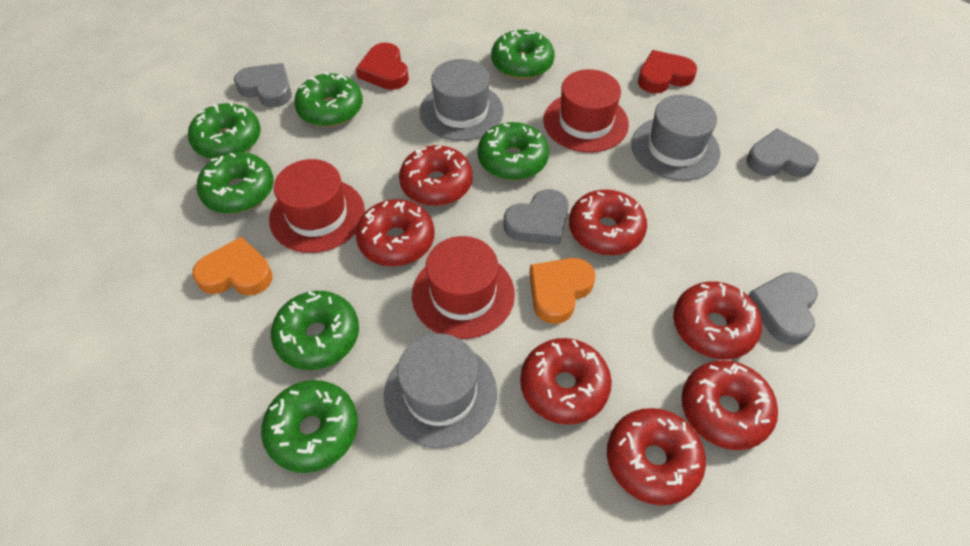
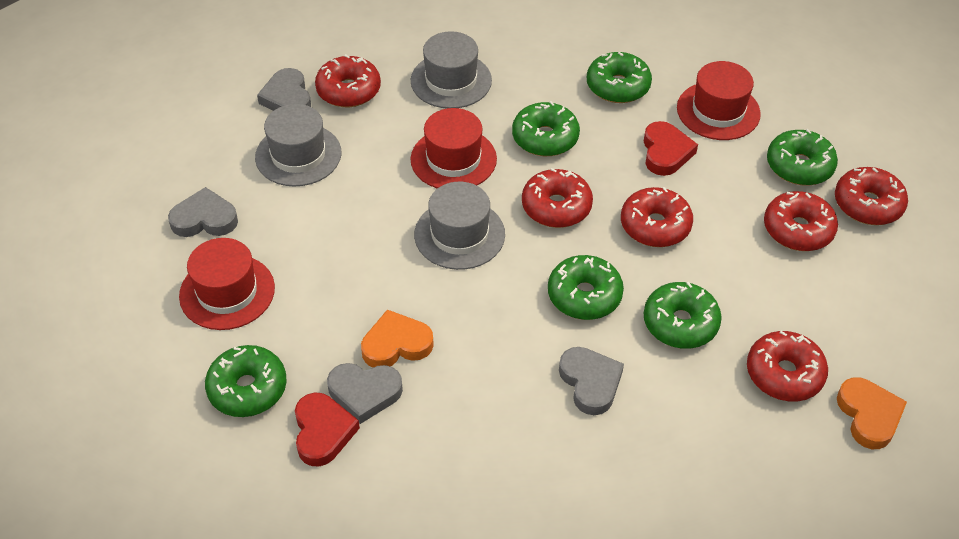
green donut: [188,102,261,159] [197,152,274,214] [261,380,358,473] [271,291,359,370] [294,72,363,127] [478,122,549,180] [491,28,555,79] = 7 -> [205,345,287,417] [512,101,580,156] [548,255,624,320] [587,52,652,103] [643,282,722,349] [767,129,838,186] = 6
red donut: [356,199,435,266] [399,145,473,206] [520,338,612,424] [569,189,647,255] [607,408,706,505] [673,281,762,360] [682,360,778,450] = 7 -> [315,54,381,107] [522,168,593,228] [621,187,693,247] [747,331,828,401] [764,191,838,251] [835,167,908,225] = 6

